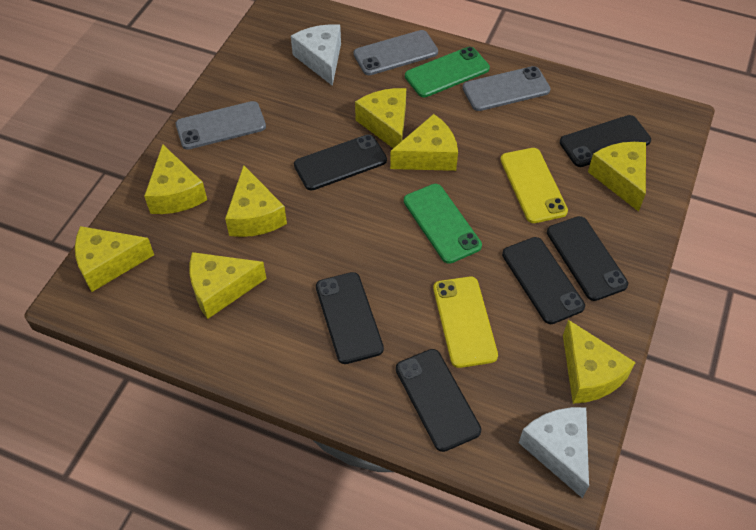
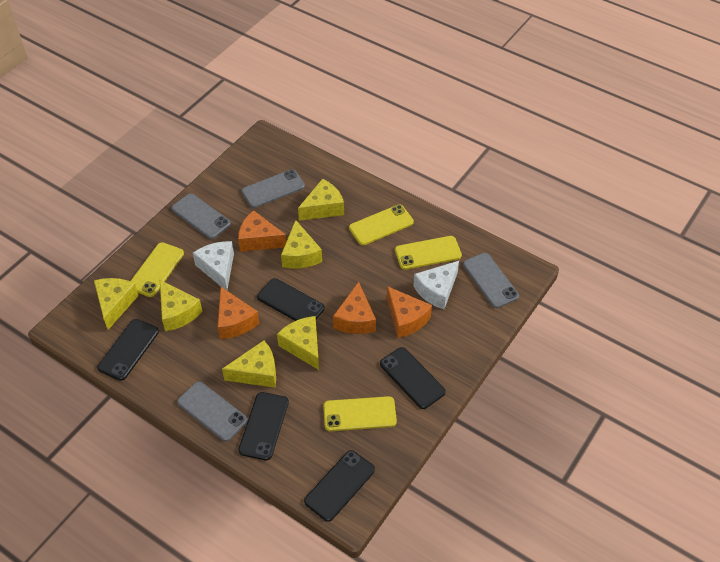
black phone: [294,134,387,191] [316,272,384,364] [396,349,481,452] [502,237,585,324] [547,216,628,301] [560,115,651,167] = 6 -> [97,319,159,381] [238,392,289,460] [257,278,325,321] [304,450,375,522] [380,347,446,409] = 5
green phone: [404,184,482,264] [405,47,490,97] = 2 -> none = 0
grey phone: [176,101,266,150] [353,30,438,75] [463,66,551,111] = 3 -> [171,193,231,239] [177,381,248,441] [242,169,305,208] [463,253,519,308] = 4
orange cheese: none = 0 -> [217,287,259,339] [238,210,286,252] [333,282,376,334] [387,286,432,338] = 4
yellow cheese: [75,226,154,292] [144,144,207,214] [189,252,266,319] [225,165,287,237] [355,88,406,148] [390,114,458,171] [563,320,636,404] [588,142,646,212] = 8 -> [94,278,139,330] [160,280,203,332] [222,340,276,388] [277,316,319,370] [281,220,322,269] [298,179,344,221] = 6
yellow phone: [433,277,498,368] [501,148,568,223] = 2 -> [131,242,184,297] [323,396,397,431] [349,205,414,245] [395,236,462,270] = 4

